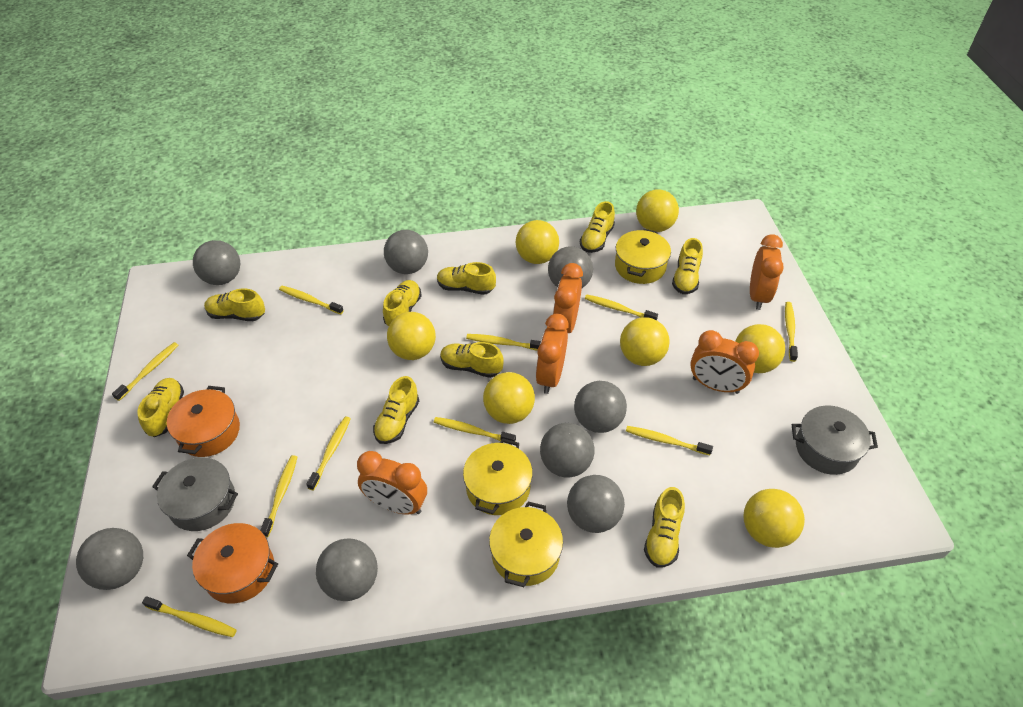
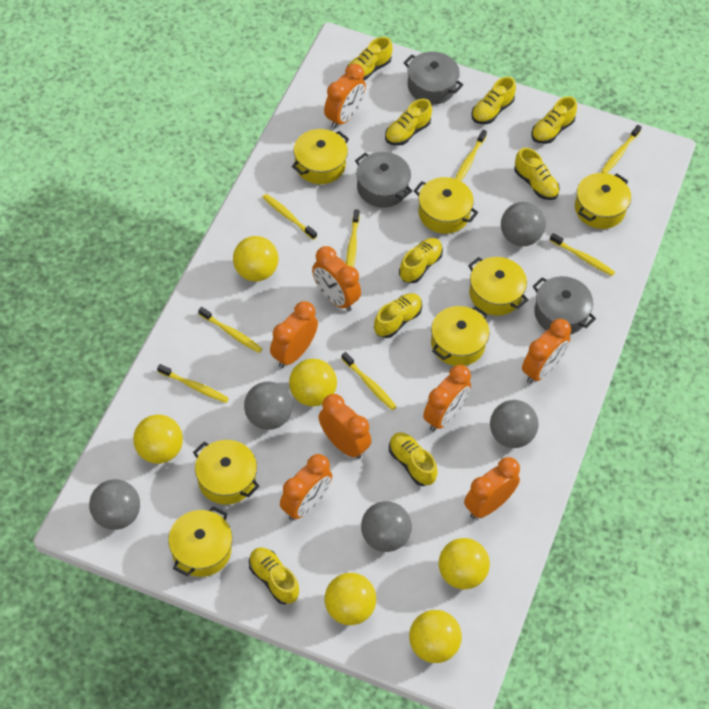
grey ball: [76,528,143,590] [193,240,240,285] [316,538,378,601] [384,230,428,274] [540,423,595,478] [548,246,593,288] [567,475,625,533] [574,381,627,433] = 8 -> [89,479,140,530] [244,381,292,430] [361,501,412,552] [490,400,538,448] [501,202,546,246] = 5
grey pot: [152,457,238,531] [792,406,878,475] = 2 -> [355,152,412,208] [404,52,463,104] [532,276,596,335] = 3
orange clock: [357,451,427,515] [536,314,569,394] [553,263,583,333] [690,330,759,394] [750,234,784,310] = 5 -> [270,301,318,368] [280,454,332,520] [312,246,361,312] [319,394,371,459] [324,64,366,129] [423,365,471,431] [464,457,520,519] [522,319,571,384] = 8
orange pot: [167,386,240,457] [187,523,278,603] = 2 -> none = 0
yellow ball: [387,312,436,360] [483,372,535,424] [516,220,559,264] [620,317,670,366] [636,189,679,232] [735,324,785,373] [744,489,805,548] = 7 -> [133,415,183,464] [233,236,278,282] [289,359,337,406] [325,573,376,625] [409,610,462,663] [439,538,490,590] = 6
yellow pot: [463,438,533,515] [489,502,563,587] [615,229,671,284] = 3 -> [168,506,232,577] [193,440,260,505] [292,129,349,184] [414,177,478,234] [431,306,489,366] [468,257,528,316] [575,173,631,229] = 7
yellow toothbrush: [112,342,178,401] [142,596,237,637] [260,455,297,537] [279,286,344,315] [306,416,351,490] [434,417,516,444] [466,334,541,351] [585,294,658,320] [626,426,713,456] [785,302,798,362] = 10 -> [157,364,229,403] [198,307,262,353] [263,194,317,240] [341,352,397,410] [346,209,359,267] [455,130,487,181] [550,233,615,276] [601,125,642,173] = 8

